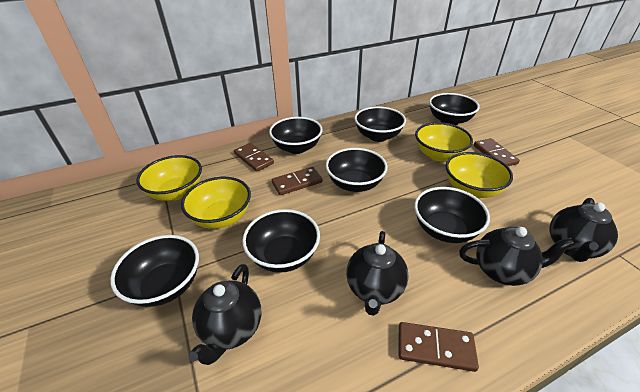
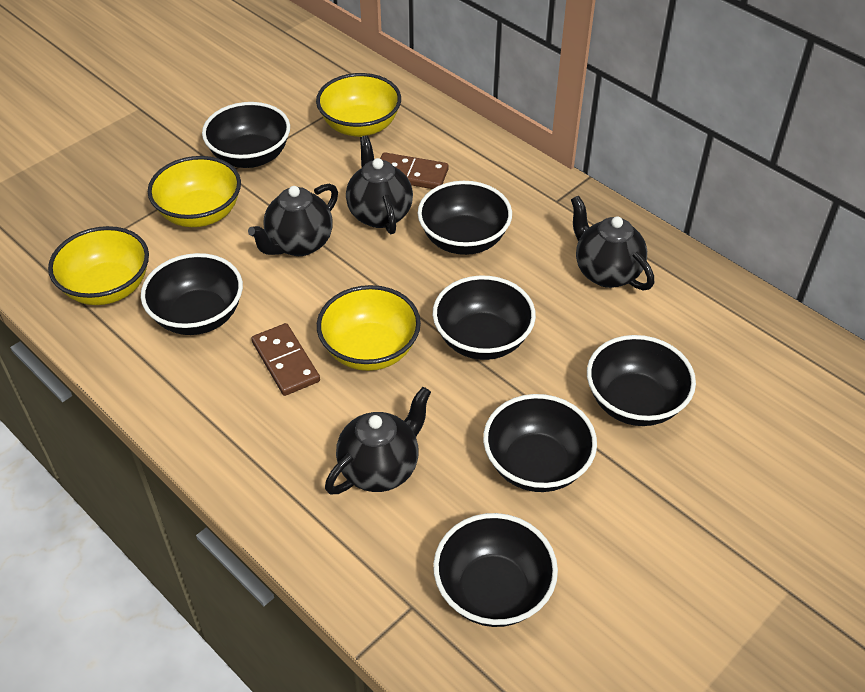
brown domino: [234,143,274,172] [272,167,323,195] [399,322,479,372] [474,138,520,166] = 4 -> [252,323,320,396] [380,152,448,189] = 2

